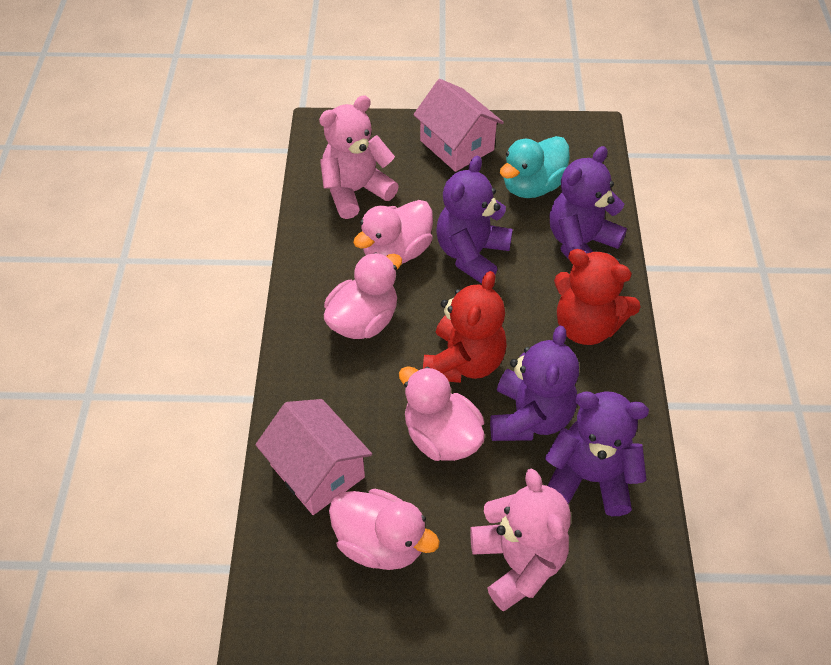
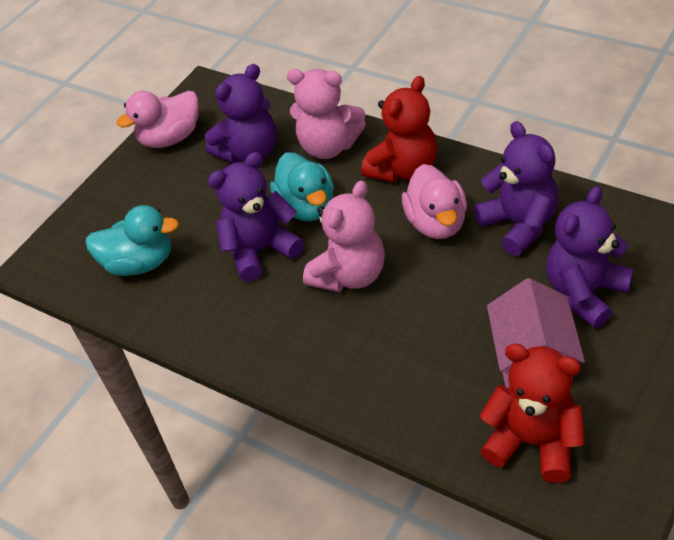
pink duck: [324,252,402,339] [329,489,440,570] [353,200,433,264] [399,366,485,461] = 4 -> [116,91,199,148] [402,164,467,239] = 2
pink house: [255,399,372,515] [413,79,504,172] = 2 -> [487,278,585,388] = 1
turquoise duck: [500,136,570,198] = 1 -> [85,205,179,276] [270,153,334,221] = 2

